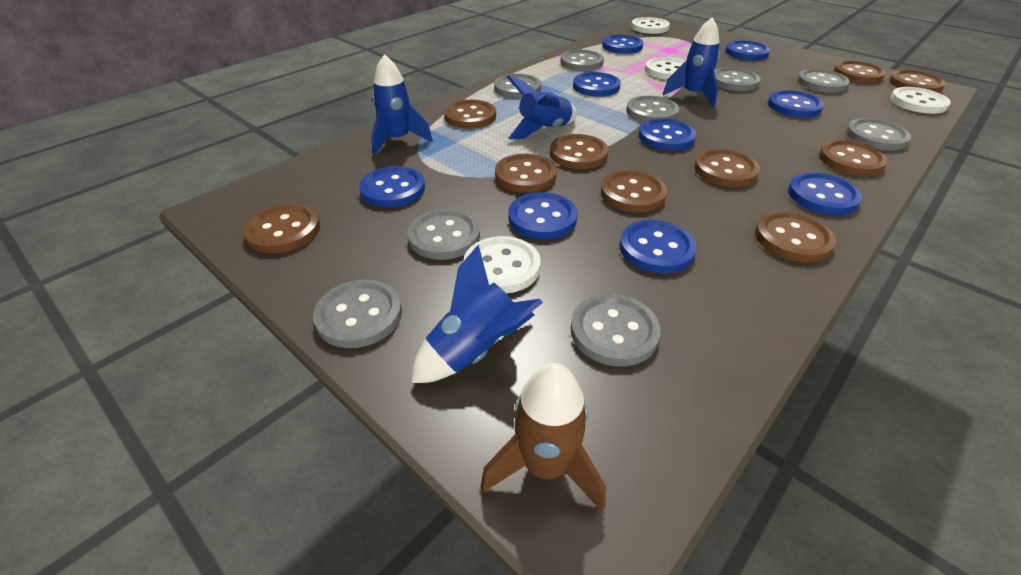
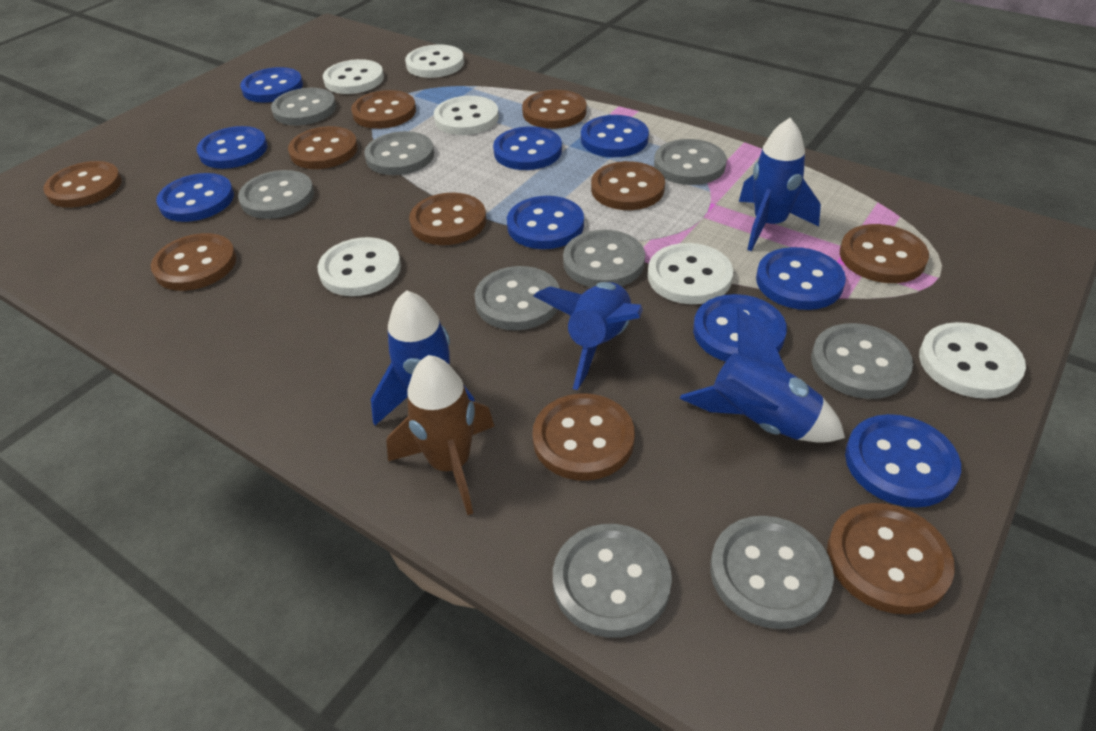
white button: [463,236,540,293] [631,17,670,34] [645,57,685,80] [890,87,951,114] = 4 -> [317,237,401,296] [323,59,384,94] [405,45,464,78] [434,96,499,135] [648,243,733,304] [919,322,1026,399] = 6

